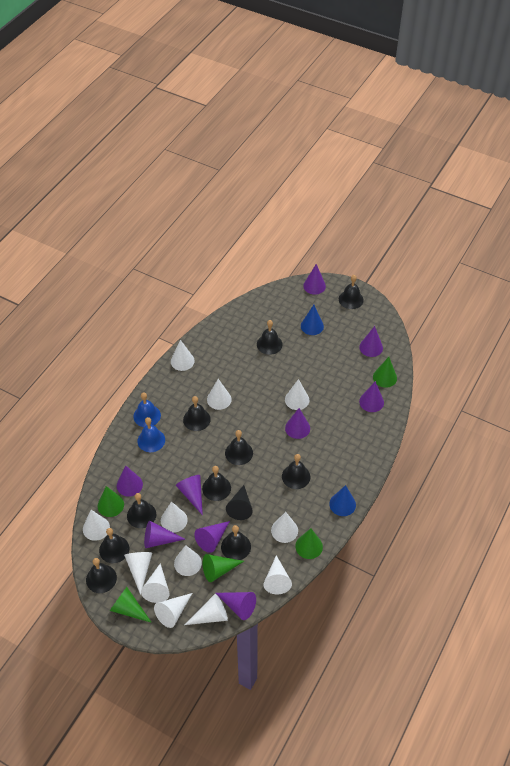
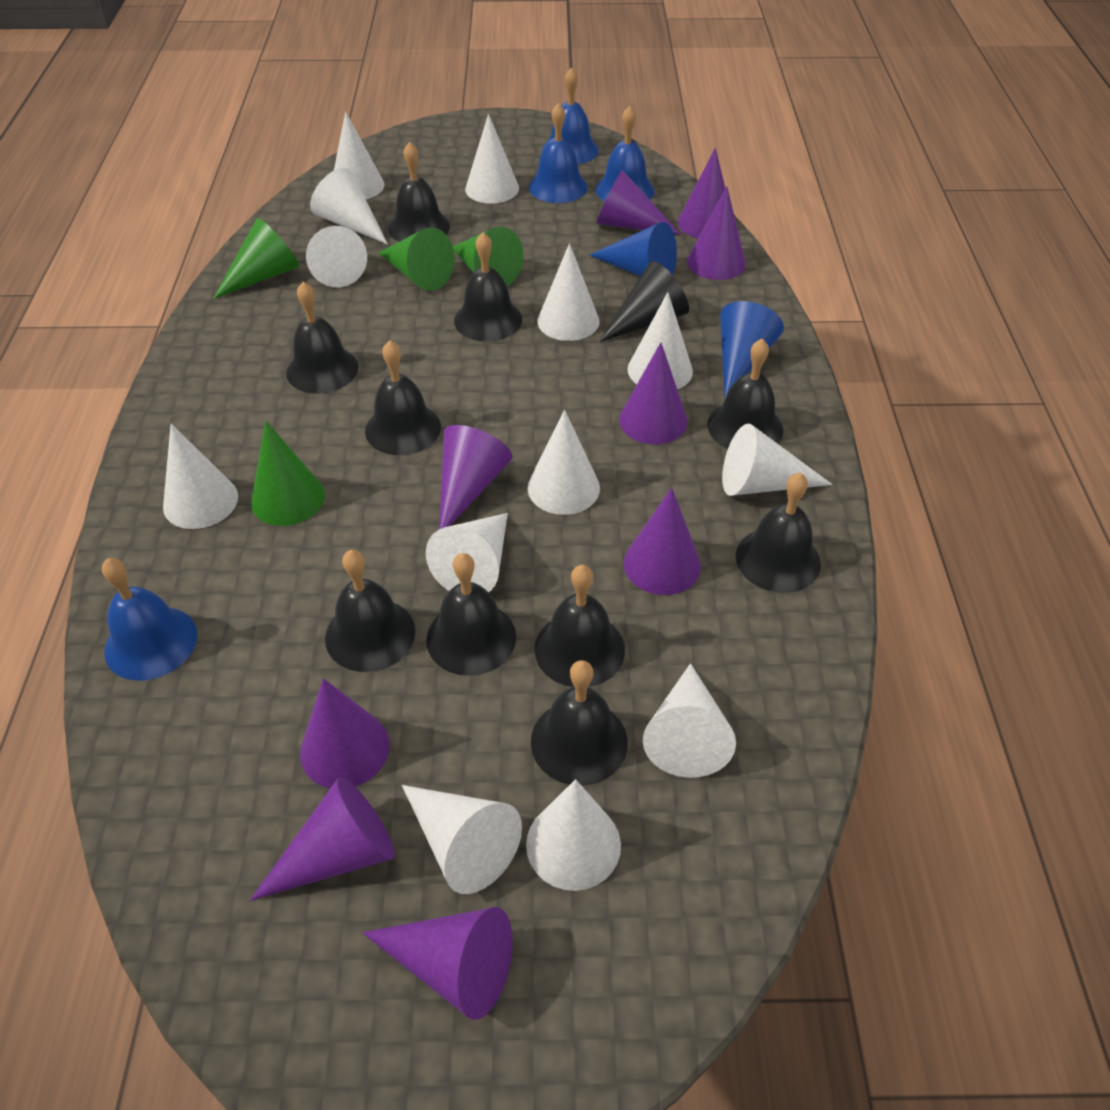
blue bell: [133,392,161,427] [137,417,165,452] = 2 -> [102,558,197,681] [529,103,588,203] [542,68,599,164] [595,106,655,201] = 4
green cone: [97,486,124,517] [110,587,152,623] [203,554,244,582] [295,528,323,559] [373,357,397,388] = 5 -> [213,218,299,299] [251,421,325,526] [379,228,454,291] [453,227,524,286] = 4
white cone: [83,510,110,541] [124,552,152,595] [141,563,170,603] [154,593,192,628] [161,501,188,533] [171,340,195,371] [174,545,202,576] [185,594,228,625] [207,379,232,410] [264,555,292,594] [271,512,298,543] [285,379,309,410] = 12 -> [163,424,238,529] [306,226,367,287] [310,168,388,244] [334,112,384,199] [402,785,522,894] [426,513,508,592] [465,114,519,204] [526,779,621,891] [527,410,600,515] [537,243,599,341] [627,292,693,389] [643,663,736,778] [722,424,833,496] = 13

